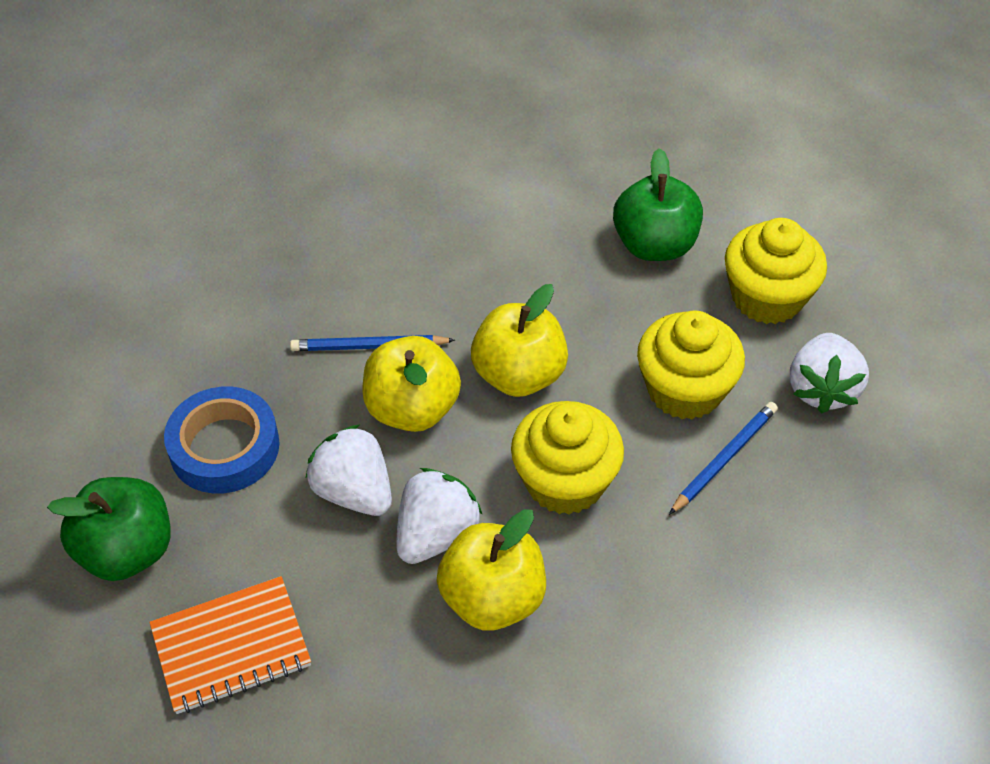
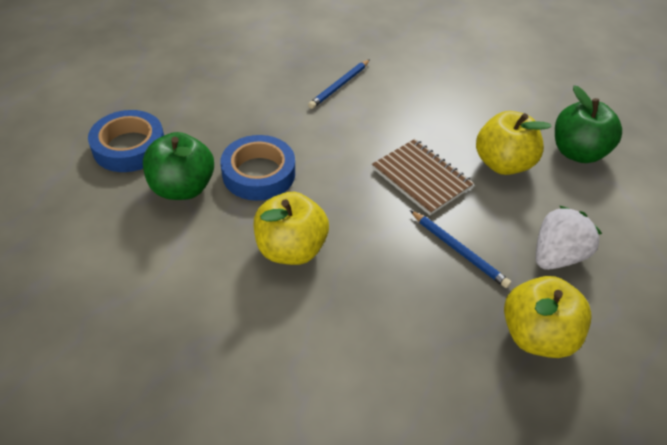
blue tape: [164,386,280,494] = 1 -> [88,110,164,172] [220,135,295,201] = 2
brown notebook: none = 0 -> [372,139,474,215] = 1
orange notebook: [149,576,311,714] = 1 -> none = 0
white strawberry: [306,425,392,516] [397,468,483,564] [790,333,869,413] = 3 -> [536,206,602,270] = 1
yellow cupcake: [511,401,624,515] [637,310,745,420] [725,218,827,324] = 3 -> none = 0

